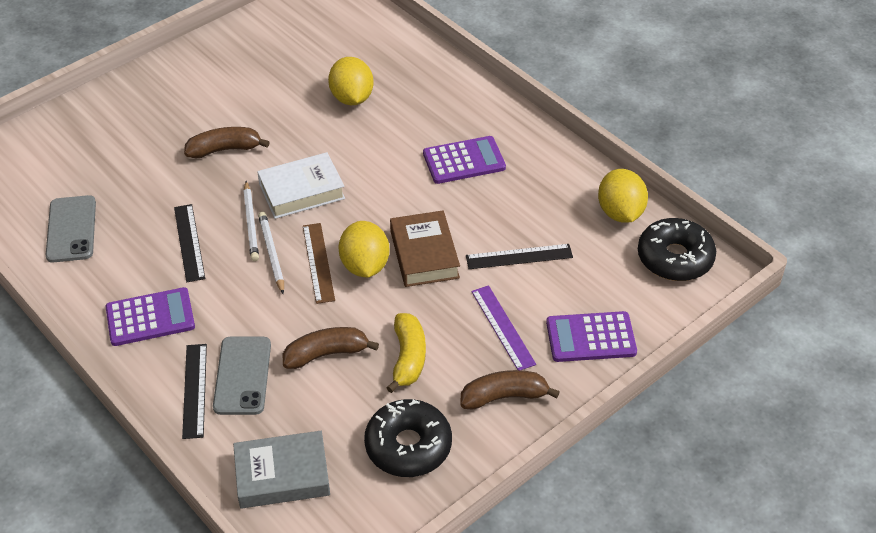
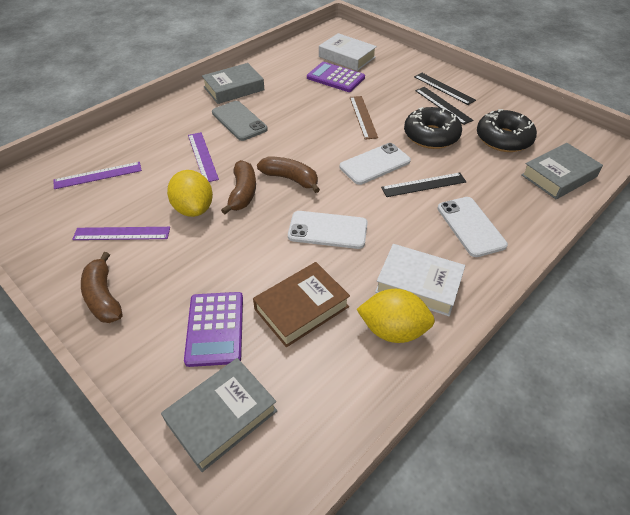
grey book: [233,431,330,508] = 1 -> [161,358,277,472] [202,63,264,104] [521,143,603,199] = 3
grey phone: [46,195,96,262] [213,337,271,415] = 2 -> [212,101,268,141] = 1
purple calculator: [105,287,195,346] [423,136,506,184] [546,311,637,362] = 3 -> [184,292,243,367] [307,62,365,92] = 2
purple ruler: [471,285,536,370] = 1 -> [54,162,142,189] [72,227,170,240] [188,132,219,182] = 3
white book: [257,152,345,219] = 1 -> [319,33,377,71] [375,244,465,316] = 2
white pencil: [243,181,259,261] [258,212,284,294] = 2 -> none = 0
white phone: none = 0 -> [288,211,368,249] [340,143,411,185] [437,197,508,257] = 3
yellow banana: [386,313,426,393] = 1 -> none = 0
yellow lemon: [328,57,373,105] [339,221,390,278] [598,169,648,223] = 3 -> [167,170,213,217] [356,289,435,343] = 2

